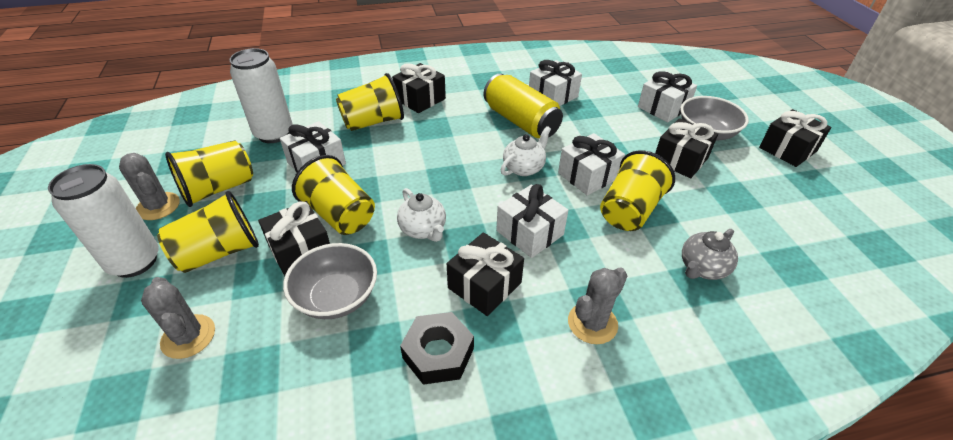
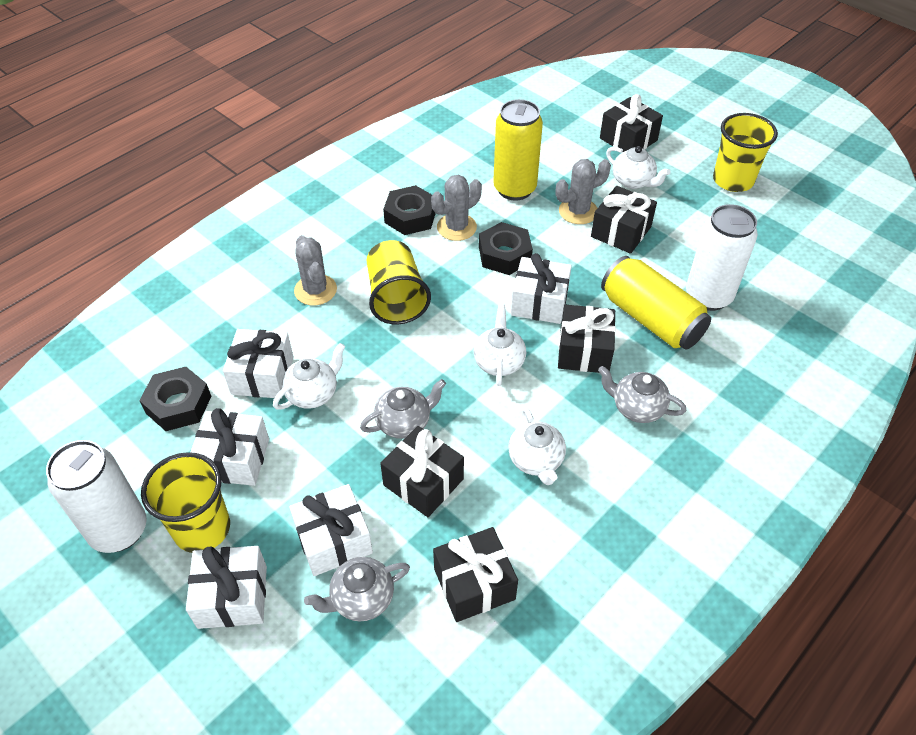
black nut: [400,312,474,385] = 1 -> [139,367,211,431] [383,185,436,235] [479,222,533,275] = 3
grey bowl: [283,243,377,319] [680,96,749,140] = 2 -> none = 0
grey teapot: [682,229,738,280] = 1 -> [304,557,410,622] [360,379,446,439] [598,366,686,423] = 3
white teapot: [397,188,446,242] [501,126,551,176] = 2 -> [273,343,345,410] [474,304,526,386] [508,407,566,485] [606,146,671,189] = 4
yellow can: [484,74,563,138] = 1 -> [493,99,543,201] [601,256,711,350] = 2
yellow cup: [157,191,259,273] [165,140,253,207] [292,155,375,235] [336,73,404,131] [600,150,675,231] = 5 -> [141,452,230,553] [366,240,431,324] [713,113,778,192] = 3

